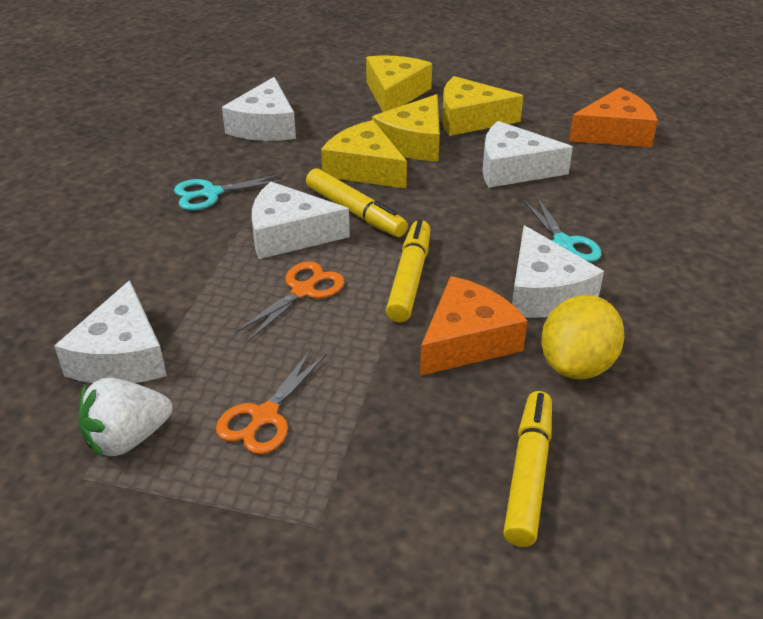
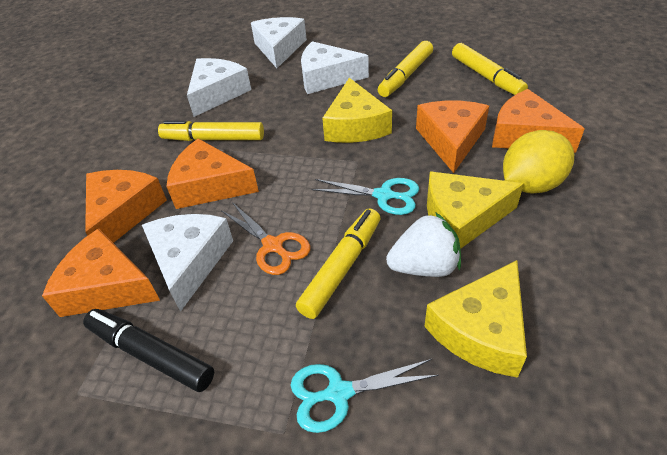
black marker: none = 0 -> [83,309,214,392] = 1
orange cheese: [420,276,528,376] [569,88,658,147] = 2 -> [42,228,160,317] [85,170,167,243] [166,138,259,209] [416,101,489,173] [492,89,585,153] = 5
orange scissors: [216,349,327,454] [235,261,345,342] = 2 -> [221,202,310,275] = 1
white cheese: [54,280,167,383] [222,77,296,141] [252,182,350,259] [482,121,573,188] [512,225,604,318] = 5 -> [142,214,233,312] [187,58,251,117] [251,17,307,68] [301,41,369,94] = 4
yellow cheese: [321,120,407,189] [366,56,432,112] [372,94,440,161] [442,76,524,136] = 4 -> [322,78,392,143] [424,260,527,378] [427,172,524,249] = 3
yellow marker: [306,168,408,237] [386,220,430,322] [503,391,552,547] = 3 -> [158,120,264,141] [296,208,380,319] [378,41,433,97] [452,43,528,95] = 4

